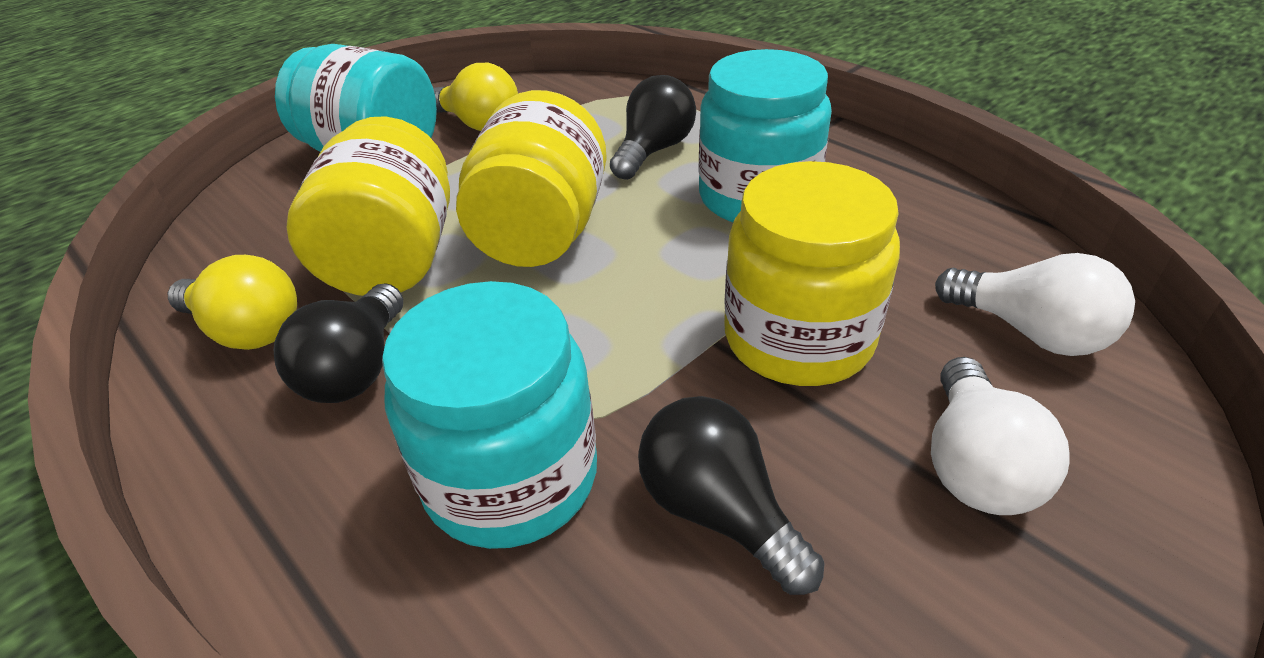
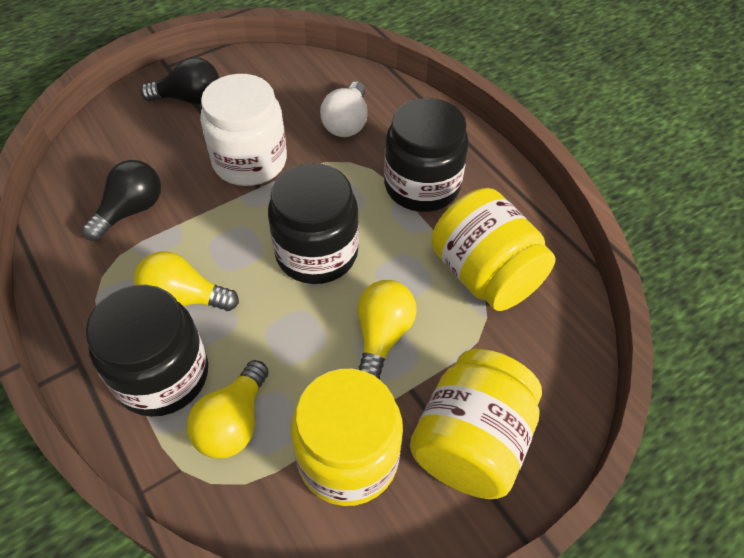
black jar: none = 0 -> [86,285,208,417] [268,163,359,284] [384,98,469,212] = 3
black light bulb: [274,283,403,403] [610,75,696,180] [638,396,825,595] = 3 -> [82,160,161,241] [140,57,219,105] = 2
turquoise jar: [275,44,437,152] [382,281,597,549] [699,49,832,222] = 3 -> none = 0
white jar: none = 0 -> [200,74,287,186] = 1
white light bulb: [931,357,1069,515] [935,253,1135,356] = 2 -> [320,81,368,137] = 1
yellow light bulb: [168,255,297,350] [433,63,518,131] = 2 -> [134,251,239,311] [187,360,269,458] [357,280,417,380] = 3

